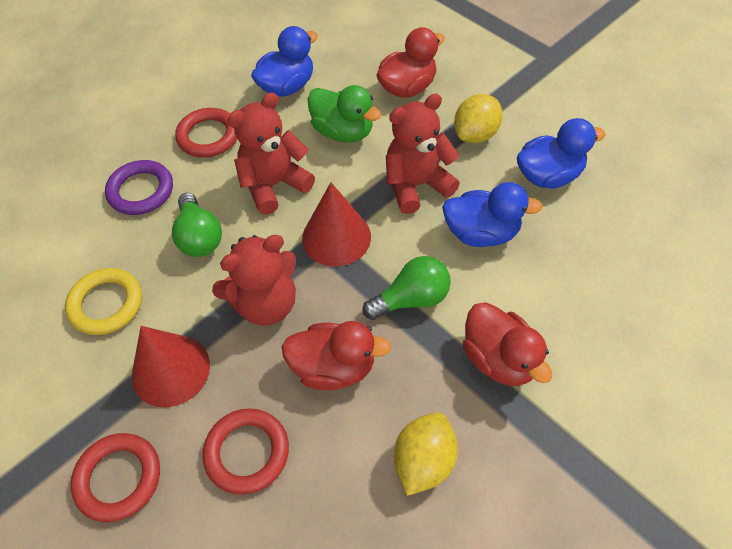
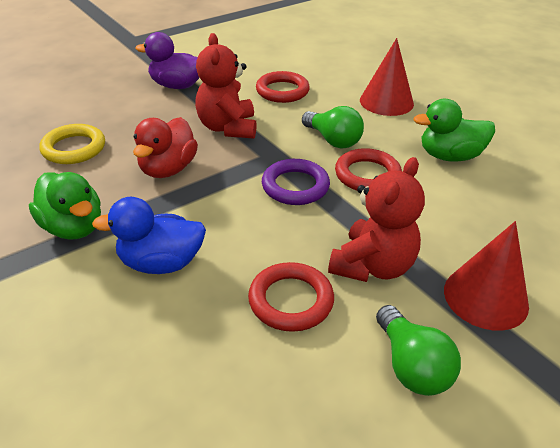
blue duck: [251,26,318,97] [442,182,543,247] [517,118,605,189] = 3 -> [92,197,206,274] = 1
green duck: [308,85,382,142] = 1 -> [29,172,101,240] [413,99,495,162] = 2
purple duck: none = 0 -> [135,32,200,89] = 1
red duck: [281,321,391,390] [376,27,445,98] [463,302,552,386] = 3 -> [133,117,198,178] = 1
red teddy bear: [212,235,296,326] [227,92,315,215] [386,94,460,214] = 3 -> [195,33,257,139] [328,157,425,282] = 2
yellow lemon: [394,413,458,496] [454,94,503,143] = 2 -> none = 0

